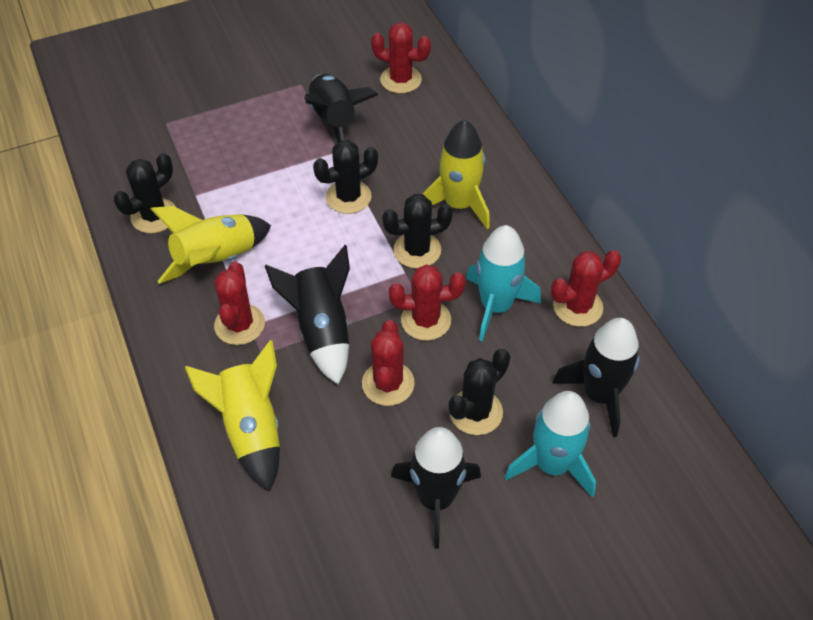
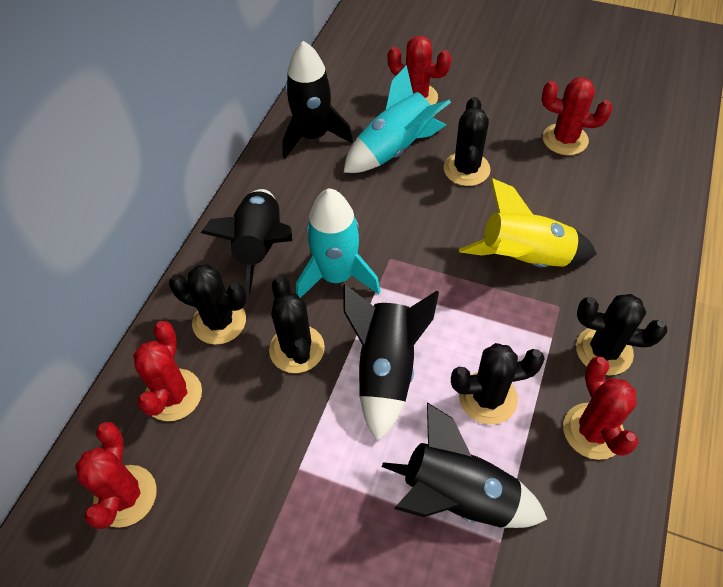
black cactus: [114,153,176,233] [313,140,378,214] [382,194,453,268] [449,349,510,435] = 4 -> [169,265,247,345] [269,276,325,373] [444,97,491,186] [451,343,545,424] [576,294,667,375] = 5
yellow rocket: [150,206,271,284] [185,340,280,492] [423,120,490,229] = 3 -> [459,178,597,267] = 1

